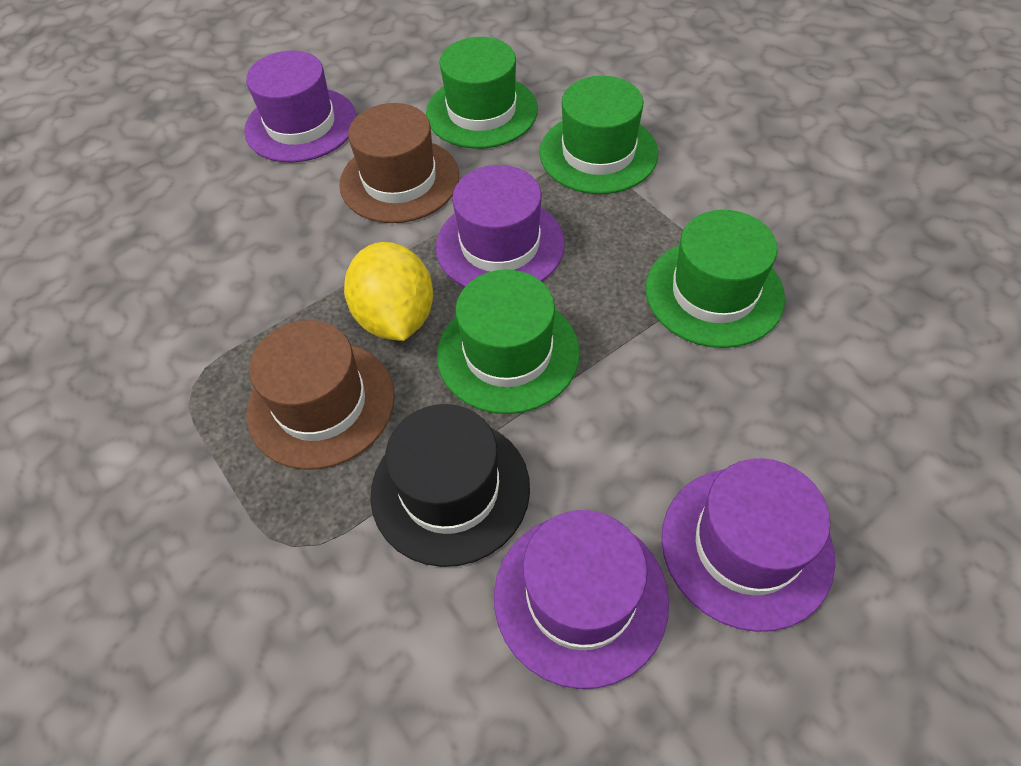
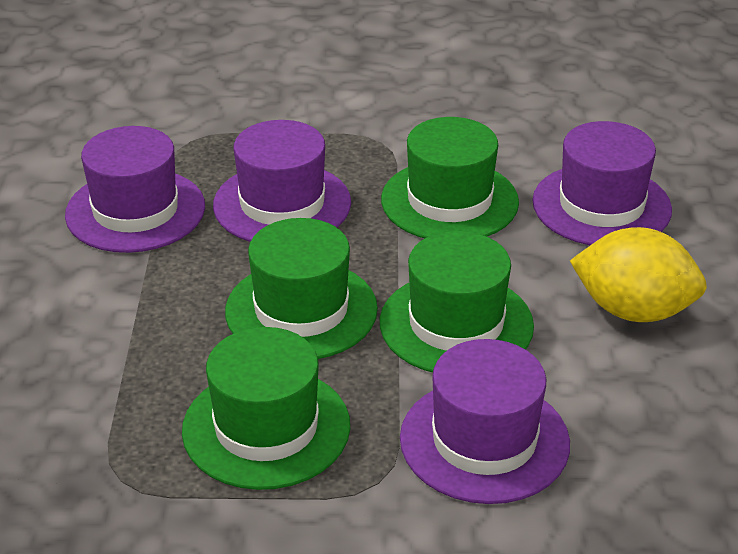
black hat: [370,404,530,567] = 1 -> none = 0
brown hat: [247,320,395,470] [339,103,459,223] = 2 -> none = 0

